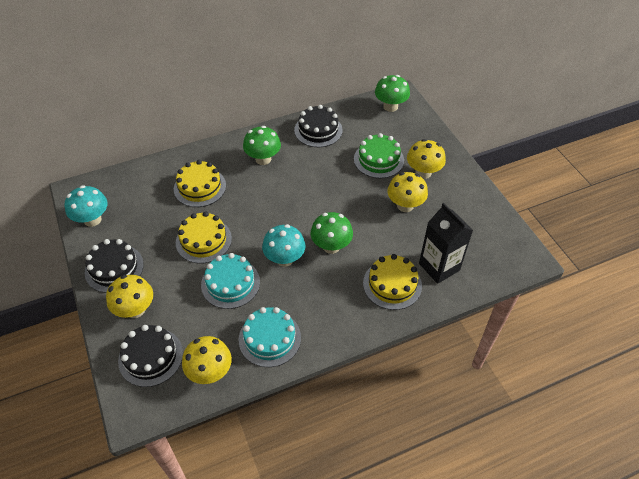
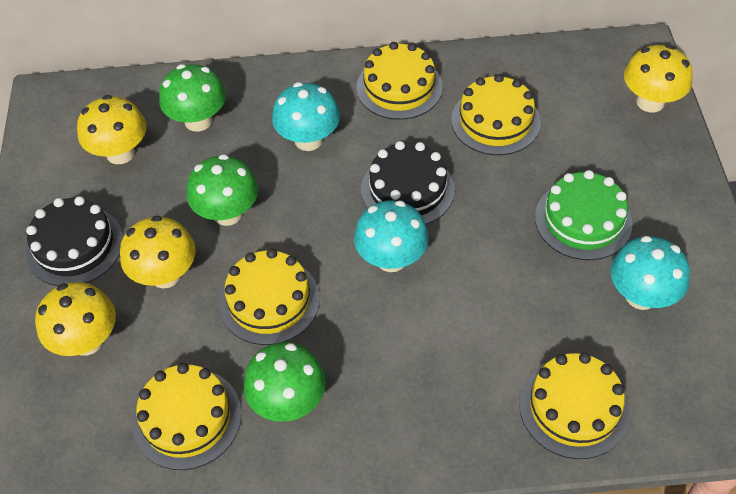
black cake: [84,239,144,293] [118,325,183,387] [294,105,343,147] = 3 -> [26,196,123,286] [361,141,455,225] = 2
black carton: [419,203,473,284] = 1 -> none = 0
turquoise cake: [201,253,260,309] [239,307,301,367] = 2 -> none = 0
turquoise mushroom: [64,185,108,227] [262,224,306,267] = 2 -> [272,82,340,151] [354,200,429,272] [610,236,690,310] = 3
yellow cake: [174,160,226,207] [176,212,232,264] [363,254,422,310] = 3 -> [132,363,242,470] [219,249,320,345] [356,42,443,120] [451,74,541,155] [519,353,630,459] = 5

